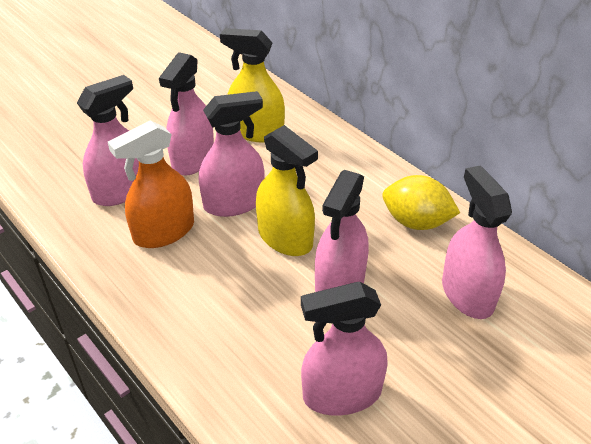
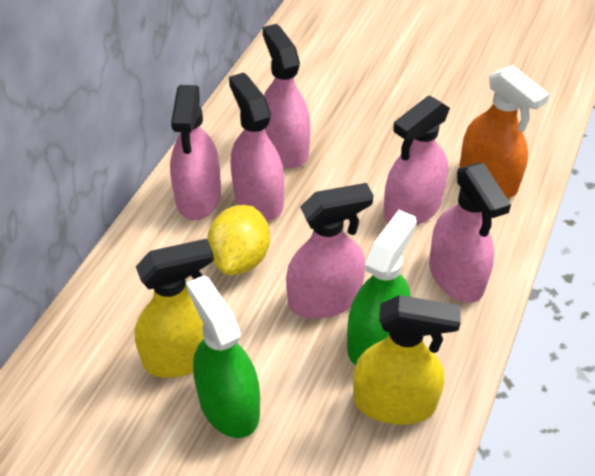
green spray bottle: none = 0 -> [186,275,260,438] [347,210,417,365] = 2

